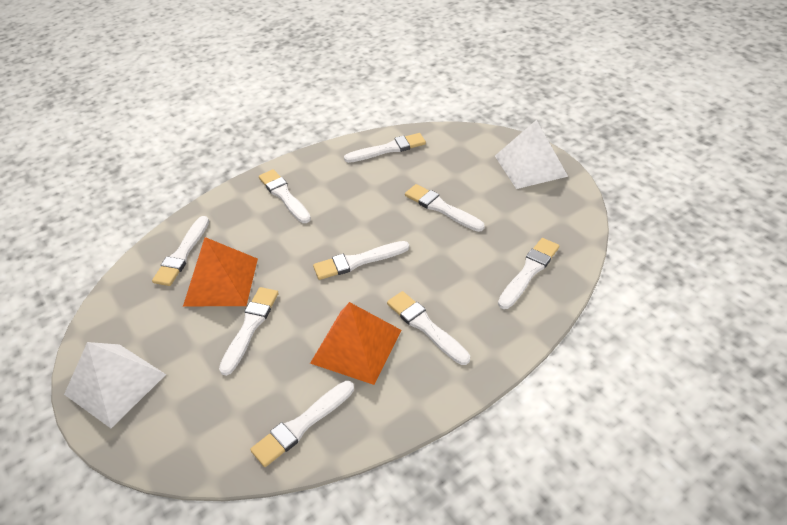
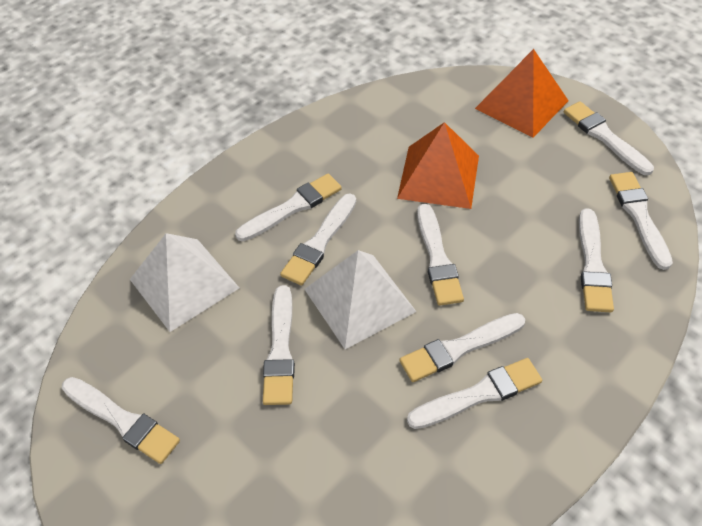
white brush: [152,216,209,286] [219,287,279,376] [250,381,354,467] [259,169,311,223] [313,241,409,280] [344,133,426,163] [387,291,470,365] [405,184,484,232] [498,238,559,309] = 9 -> [62,377,180,464] [235,174,342,241] [263,285,295,405] [280,194,356,286] [399,313,525,382] [407,358,542,429] [417,204,464,306] [564,101,654,175] [579,208,614,312] [609,172,673,270] = 10

